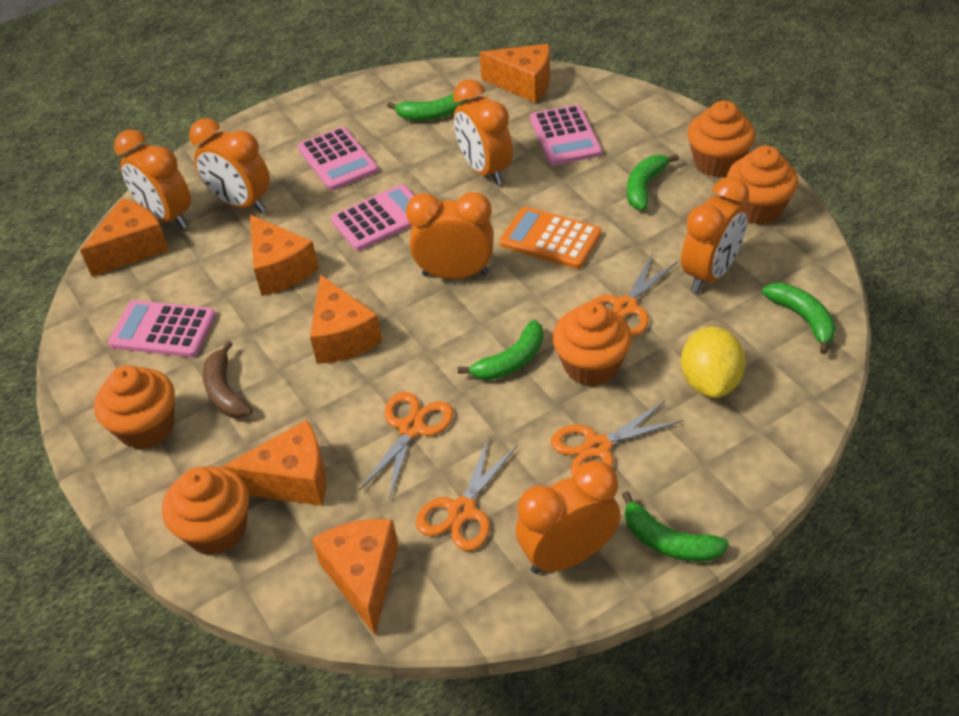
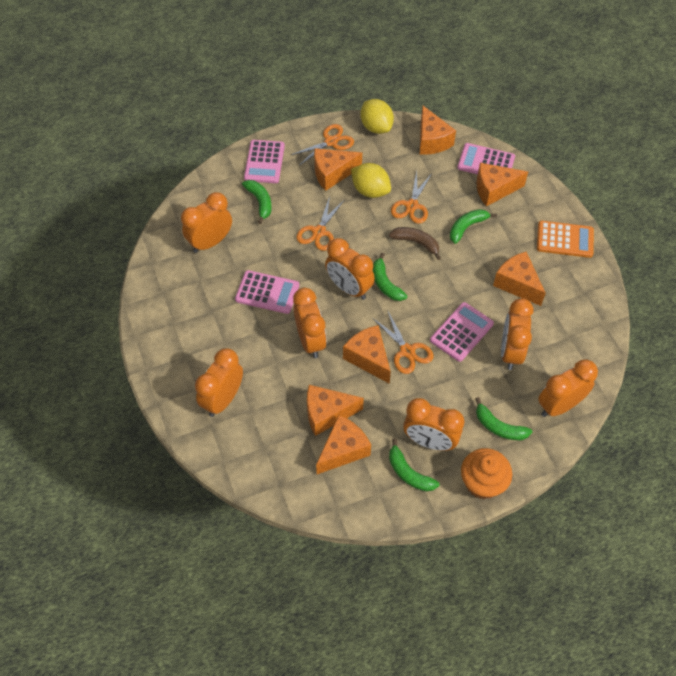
orange cheese: [80,198,169,277] [222,420,326,506] [250,215,319,296] [310,275,382,364] [312,519,398,635] [480,44,550,103] = 6 -> [307,385,364,436] [314,148,362,191] [316,415,371,474] [343,325,391,384] [420,105,456,155] [476,163,528,206] [493,252,546,306] = 7
orange clock: [114,130,191,229] [189,118,270,213] [406,192,494,279] [453,79,513,185] [516,460,621,574] [681,176,749,293] = 6 -> [181,192,232,253] [195,348,243,417] [293,288,327,358] [325,238,375,300] [403,398,465,451] [501,298,533,370] [538,359,598,417] = 7
orange cupcake: [94,365,175,449] [162,466,249,555] [553,302,632,386] [687,101,755,177] [727,146,798,225] = 5 -> [461,448,512,499] = 1
yellow lemon: [681,327,746,398] = 1 -> [351,163,391,198] [360,99,394,134] = 2

